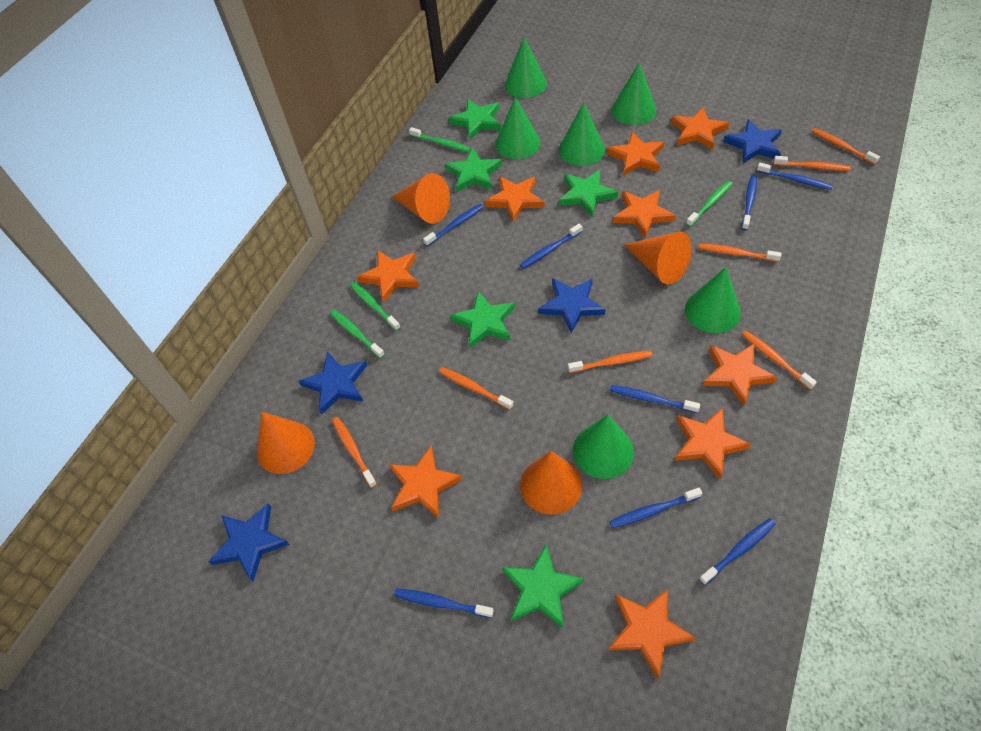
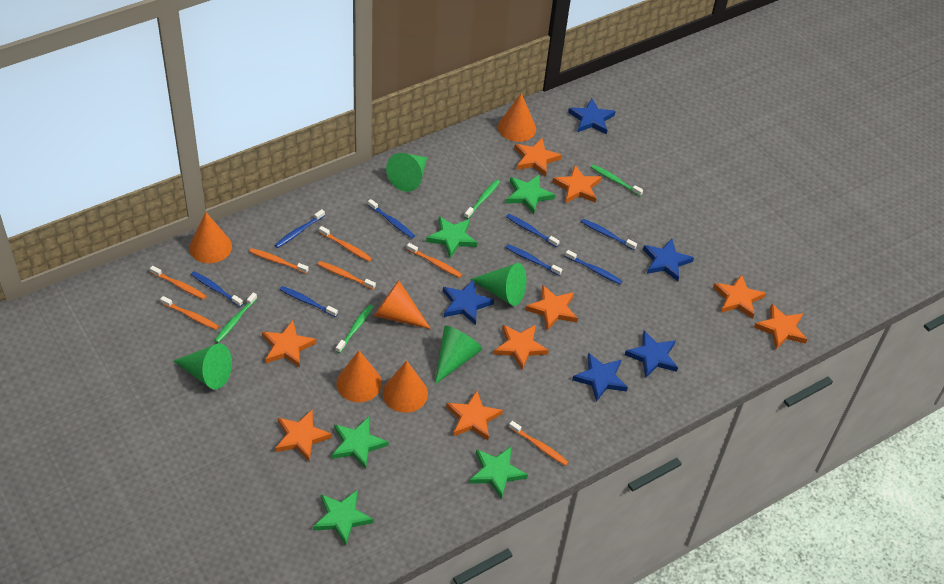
blue star: [208,503,290,582] [299,351,367,415] [538,278,606,334] [723,119,782,163] = 4 -> [443,279,494,325] [568,99,616,134] [572,353,628,402] [625,331,678,378] [643,239,694,281] = 5
green cone: [495,97,540,159] [505,37,547,98] [559,103,605,166] [573,415,634,479] [612,62,656,125] [685,267,741,333] = 6 -> [174,344,232,389] [386,153,427,192] [435,326,482,384] [470,263,526,306] = 4
orange cone: [257,412,315,474] [392,173,450,224] [520,451,582,515] [624,231,691,285] = 4 -> [189,213,232,263] [336,351,382,402] [374,280,431,329] [382,361,428,413] [498,93,536,142] = 5

